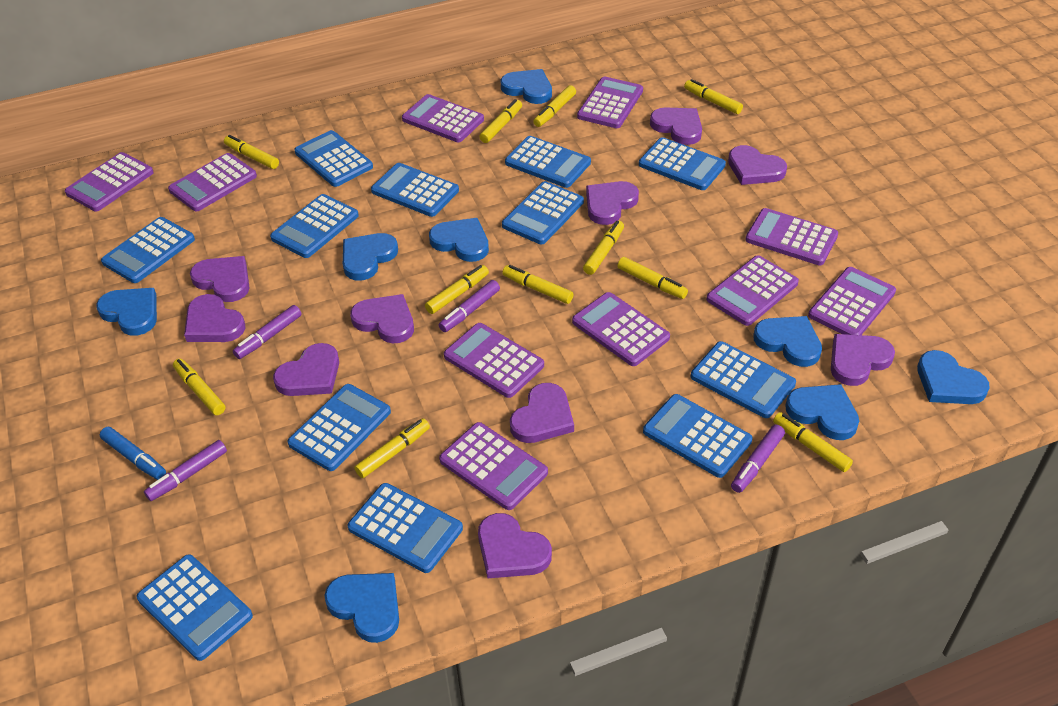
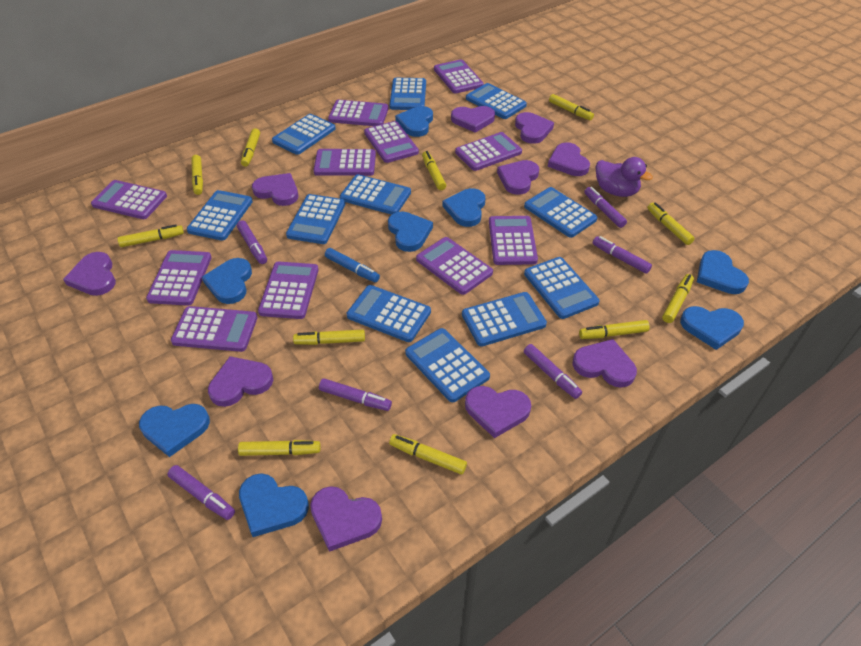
blue calculator: [101,217,195,283] [137,554,253,661] [270,194,359,258] [287,384,391,471] [294,130,373,187] [348,483,463,573] [371,163,459,217] [502,181,584,244] [505,136,591,188] [639,137,726,190] [643,394,753,478] [691,341,796,418] = 12 -> [187,190,253,241] [272,114,336,155] [286,194,345,244] [340,174,411,215] [347,285,431,342] [390,78,426,110] [405,328,490,402] [462,292,547,347] [466,83,527,119] [524,187,597,238] [524,257,599,319] = 11
purple calculator: [65,152,154,211] [168,153,257,211] [402,94,484,142] [439,422,548,510] [444,323,544,398] [572,292,670,366] [577,77,643,128] [706,255,799,326] [746,208,838,266] [808,267,896,335] = 10 -> [91,180,167,219] [146,250,212,306] [171,306,258,352] [258,261,319,319] [313,149,376,176] [328,100,388,126] [364,121,419,163] [416,237,493,295] [434,59,483,94] [455,132,522,171] [489,216,538,265] = 11
purple duck: none = 0 -> [596,157,653,197] = 1
purple marker: [144,440,227,501] [233,305,302,359] [438,280,500,332] [731,425,785,493] = 4 -> [167,465,235,520] [237,220,267,264] [319,378,392,411] [524,344,582,399] [584,187,627,228] [593,236,652,274] = 6

